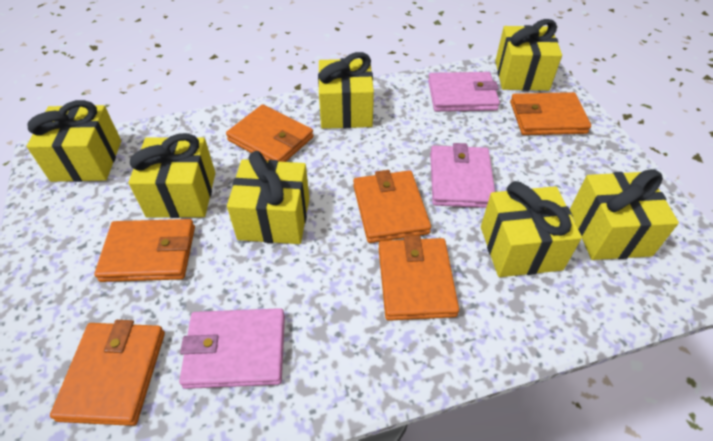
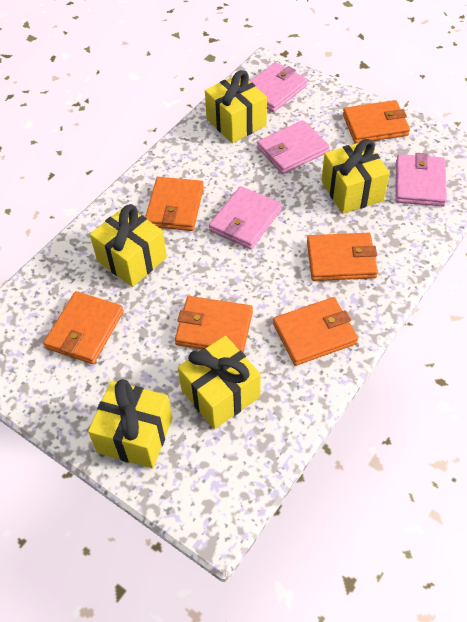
pink wallet: [179,308,285,389] [428,72,500,112] [430,143,495,208] = 3 -> [209,186,282,249] [250,62,308,112] [257,120,330,174] [396,153,447,206] = 4
yellow gift: [27,100,121,182] [128,133,215,218] [227,151,309,244] [318,52,374,129] [481,181,582,277] [495,19,562,91] [570,169,679,260] = 7 -> [88,379,172,468] [90,204,167,287] [178,336,261,429] [205,70,267,143] [322,139,390,214] = 5

